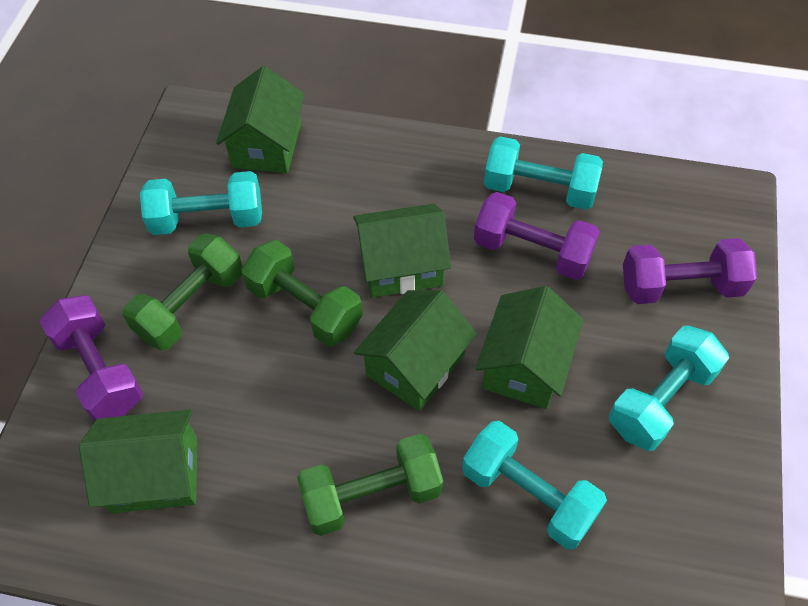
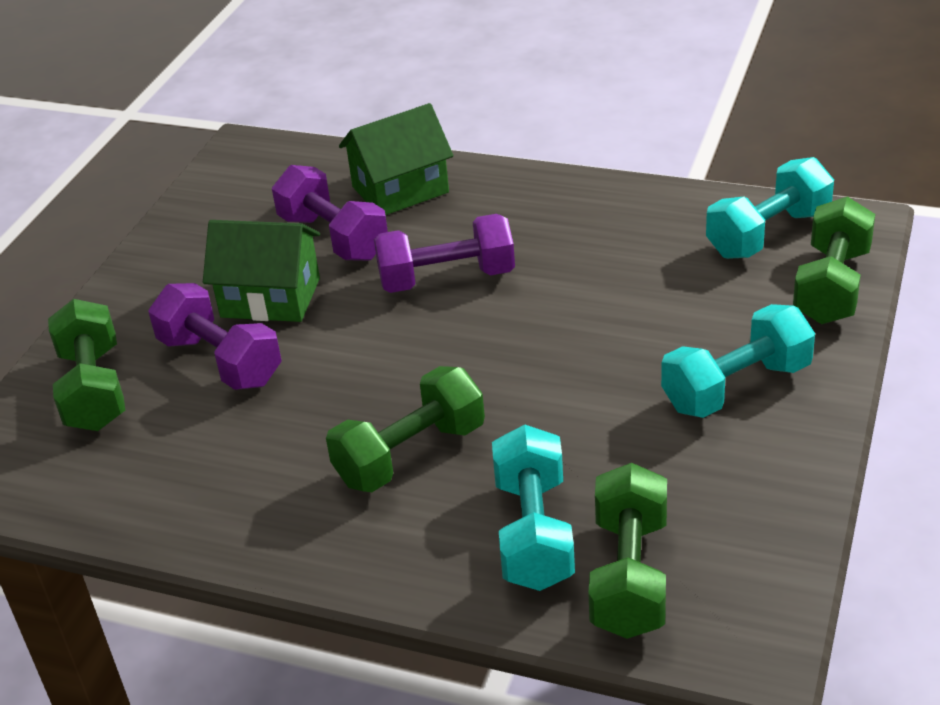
green dumbbell: [122,234,243,350] [241,240,363,346] [297,434,443,536] = 3 -> [48,299,125,431] [326,366,485,492] [588,463,667,639] [793,196,875,324] = 4
green house: [79,409,198,513] [216,66,305,173] [354,204,451,298] [354,290,477,411] [475,286,584,409] = 5 -> [203,220,320,322] [339,103,453,215] = 2
turquoise dumbbell: [140,171,262,235] [462,421,607,549] [484,136,603,210] [609,326,729,451] = 4 -> [492,424,575,591] [661,304,815,418] [706,157,834,259] = 3

